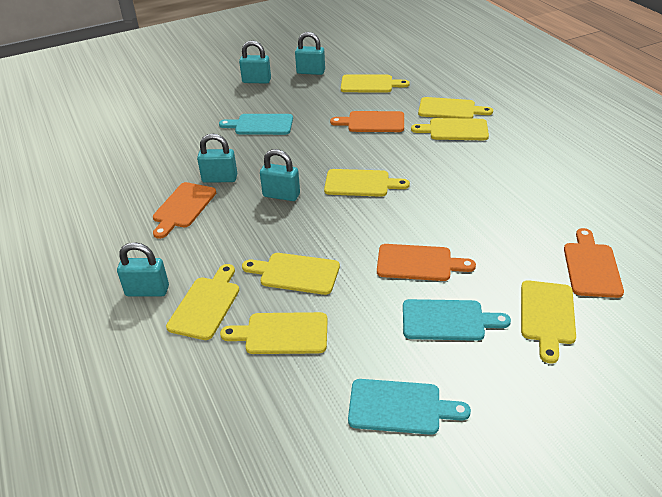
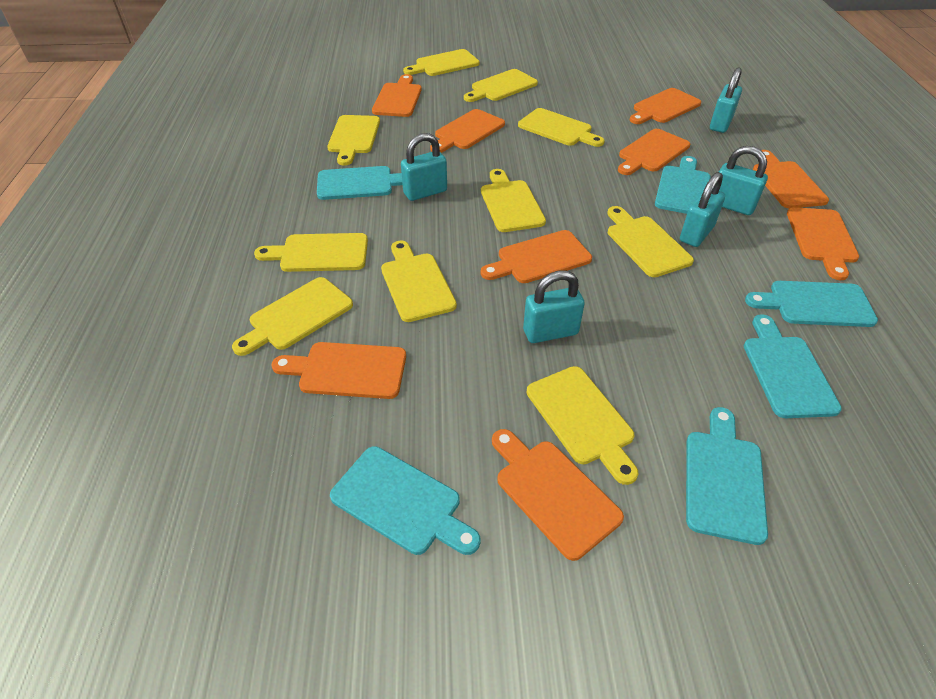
orange cutting board: [153,182,216,239] [330,111,404,132] [377,244,476,281] [564,228,624,298] = 4 -> [271,342,406,399] [372,74,422,117] [430,109,505,153] [481,230,592,283] [492,429,624,561] [618,129,690,175] [630,88,701,124] [753,150,829,208] [787,207,859,280] = 9
turquoise cutting board: [219,114,293,135] [348,379,471,435] [403,299,511,341] = 3 -> [317,166,403,200] [330,446,480,555] [655,156,711,214] [686,407,768,545] [744,314,842,418] [745,281,878,327] = 6
yellow cutting board: [166,264,239,340] [220,312,328,354] [242,253,340,295] [324,169,410,197] [341,74,410,93] [411,118,489,140] [418,97,493,119] [521,281,576,363] = 8 -> [232,277,353,356] [254,233,368,272] [327,115,380,166] [381,241,457,322] [403,49,480,76] [464,69,538,102] [481,169,546,232] [518,108,605,147] [527,366,638,485] [607,206,694,277] = 10

